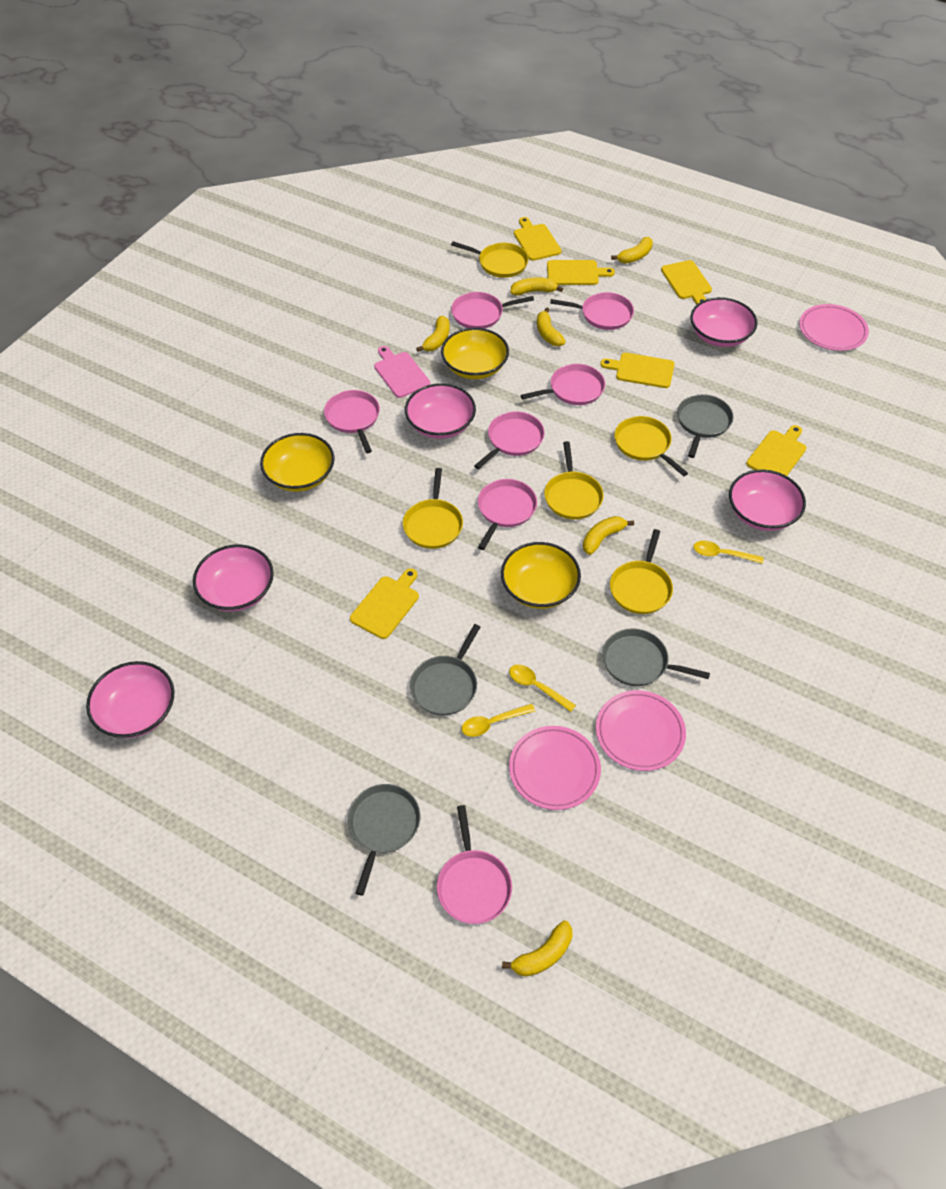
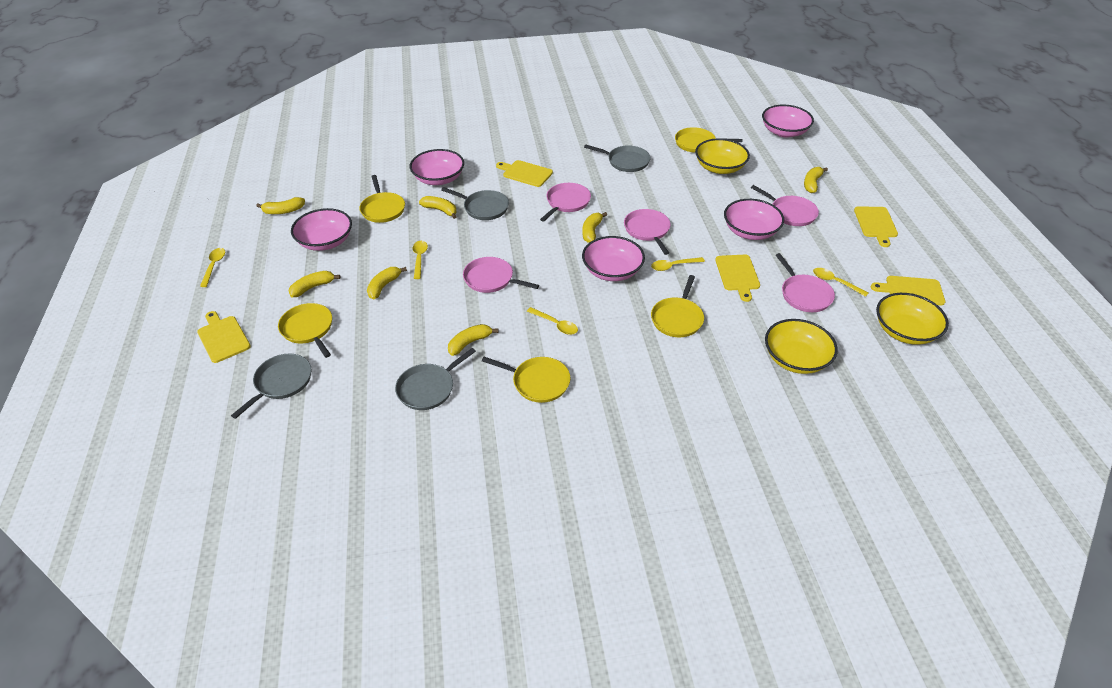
pink cutting board: [374,346,430,398] = 1 -> none = 0
pink pan: [324,390,380,453] [437,805,512,924] [451,292,534,329] [474,411,545,469] [478,479,537,550] [520,364,605,405] [550,292,634,330] = 7 -> [463,257,539,293] [540,183,591,222] [624,209,671,255] [751,185,819,226] [776,253,835,312] = 5
pink plate: [509,726,601,810] [596,690,686,771] [799,304,869,351] = 3 -> none = 0
yellow banana: [416,316,450,352] [502,921,572,977] [510,277,563,296] [537,307,566,346] [583,516,634,555] [611,237,653,263] = 6 -> [257,197,305,214] [289,271,341,297] [367,267,407,299] [419,196,457,219] [448,324,498,356] [582,212,607,243] [804,167,828,193] = 7
yellow cutting board: [350,568,419,639] [514,217,562,261] [547,260,615,285] [600,353,675,388] [661,260,712,304] [746,425,807,476] = 6 -> [197,311,251,363] [496,160,553,187] [715,255,760,302] [854,206,898,247] [871,276,945,306] = 5
yellow spoon: [462,704,535,737] [509,665,576,712] [693,541,764,564] = 3 -> [200,248,225,287] [413,241,428,279] [527,307,578,335] [651,257,705,271] [813,268,868,297] = 5

